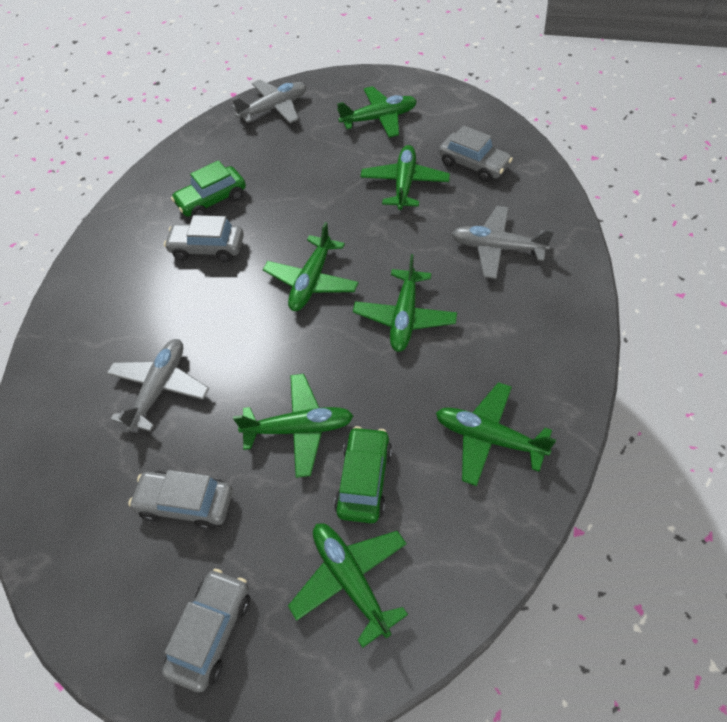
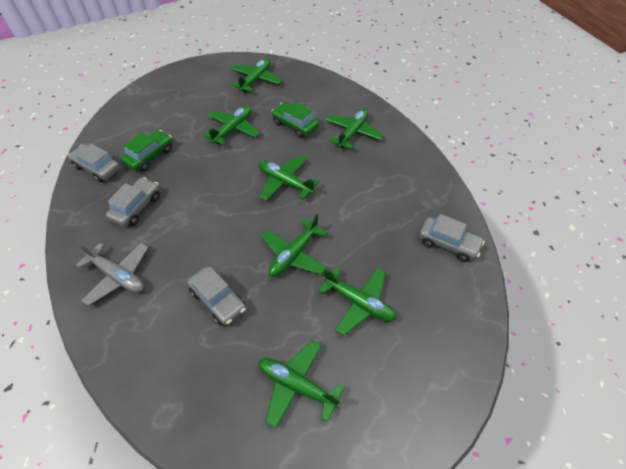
grey plane: [107,339,209,432] [232,80,306,123] [451,206,554,279] = 3 -> [76,243,148,306] = 1

